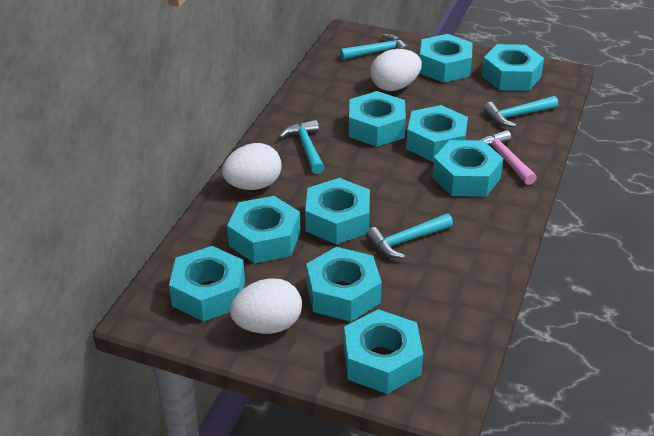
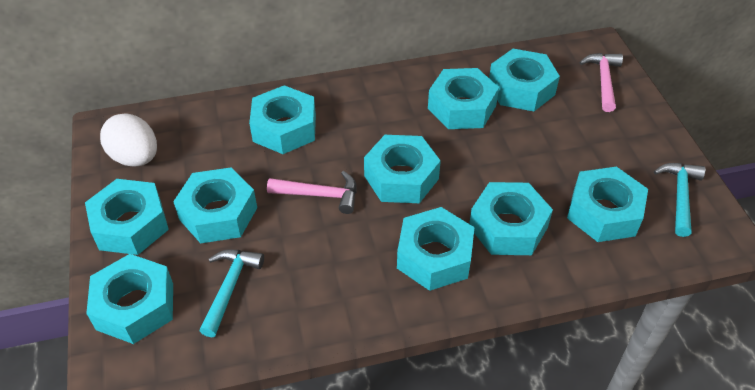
pink hammer: [480,130,537,185] = 1 -> [267,171,357,214] [579,53,623,112] = 2
turquoise hammer: [279,120,325,174] [340,34,410,60] [366,214,453,259] [483,96,558,127] = 4 -> [199,250,264,337] [654,163,705,237] = 2
white egg: [222,143,281,190] [230,278,302,334] [370,49,422,91] = 3 -> [100,113,157,167] = 1

